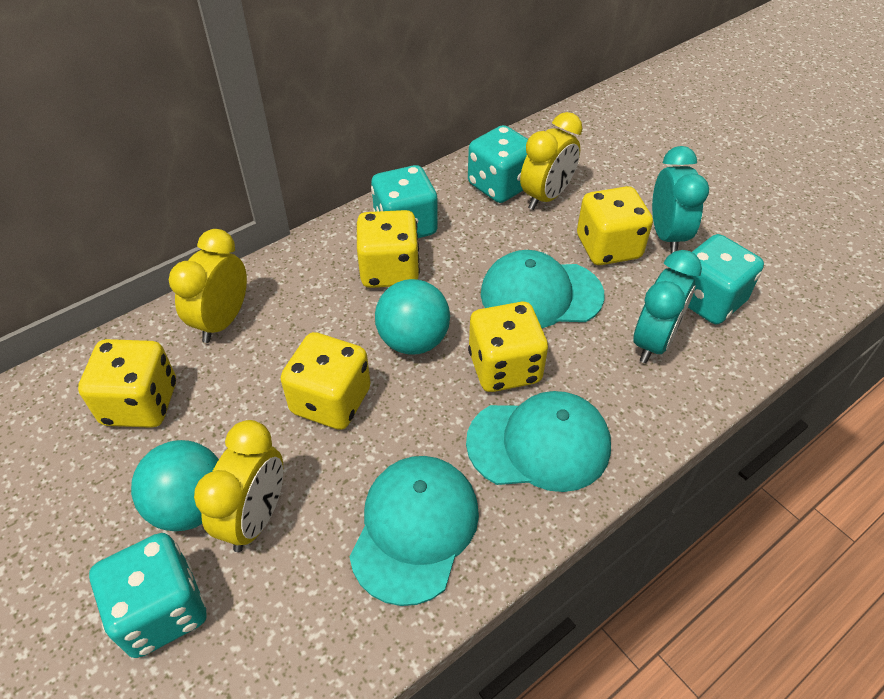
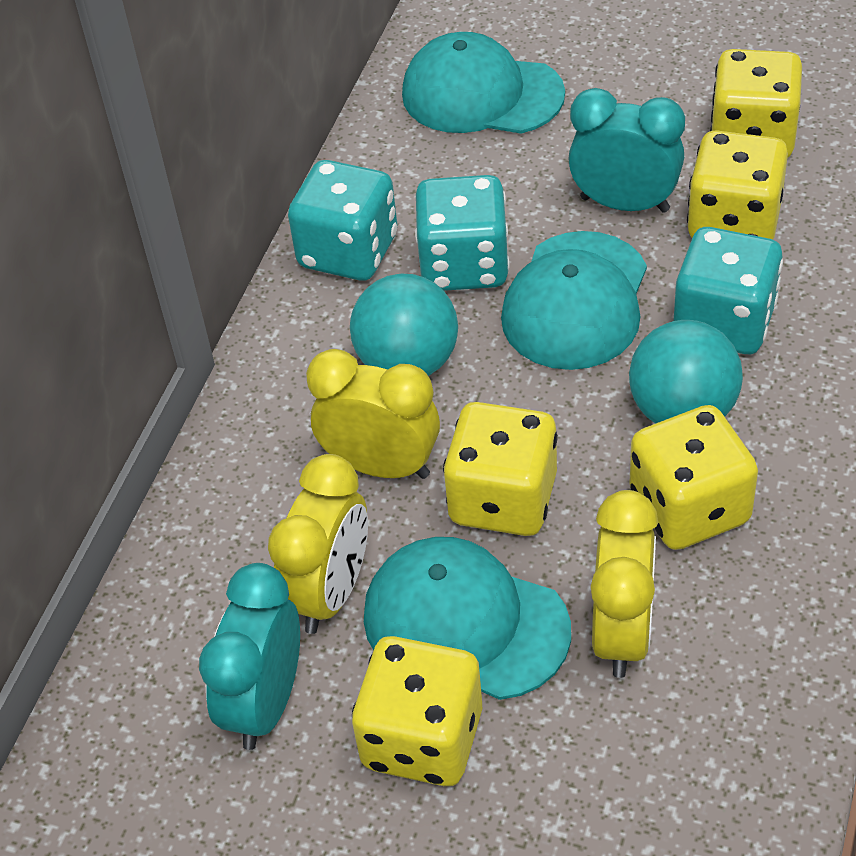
turquoise dice: [89,533,207,658] [371,165,438,238] [468,125,528,203] [688,234,764,324] = 4 -> [288,160,397,281] [415,175,510,291] [673,227,783,354] = 3

